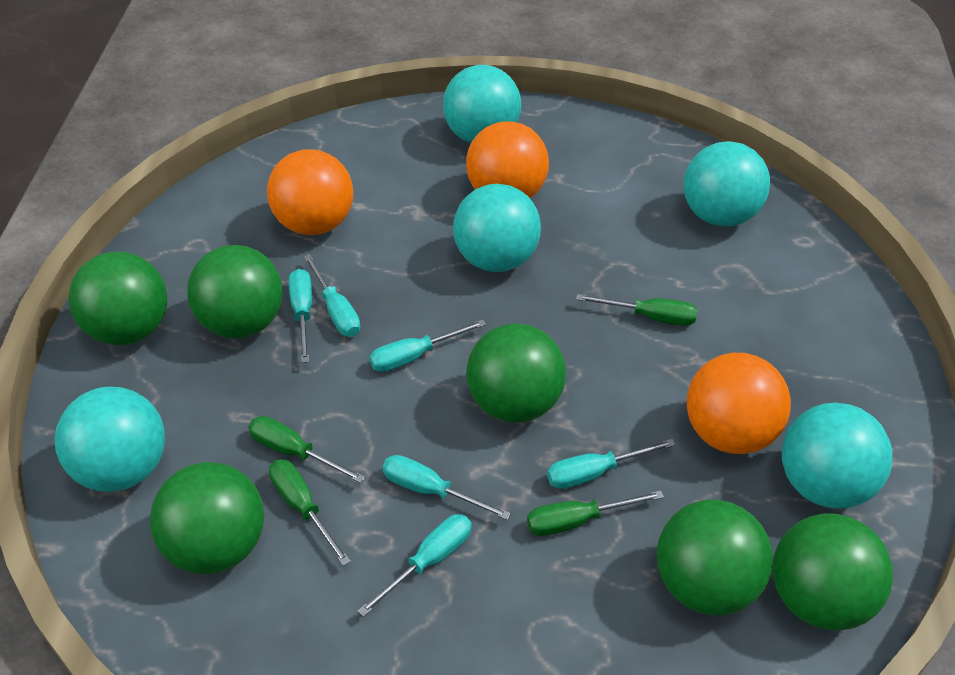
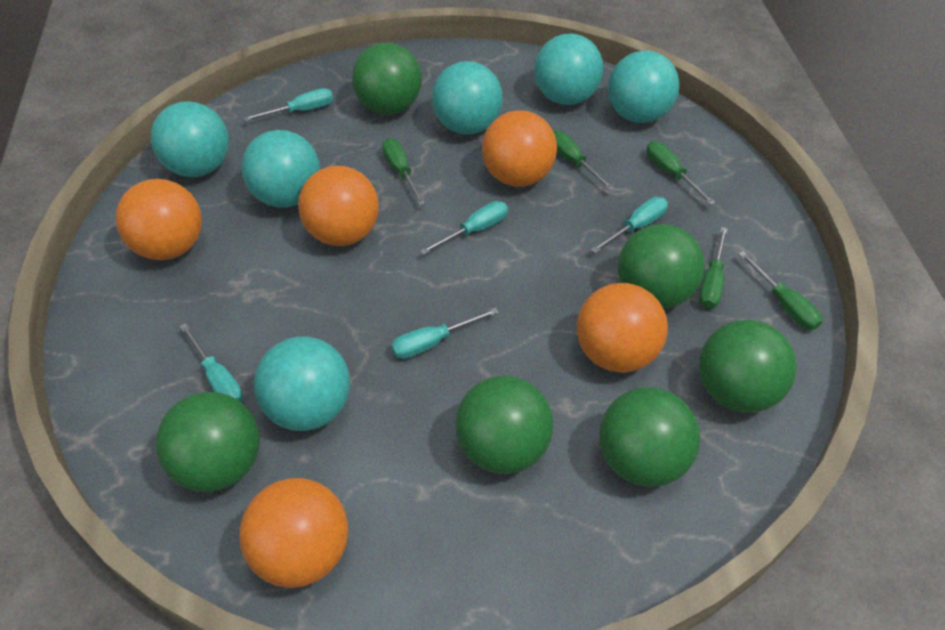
green screwdriver: [248,416,365,483] [269,459,351,566] [527,490,664,536] [576,294,697,326] = 4 -> [382,138,425,205] [553,130,615,191] [647,141,716,205] [699,227,728,309] [738,251,823,330] = 5
orange ball: [267,149,353,235] [466,122,549,198] [687,353,791,454] = 3 -> [116,179,202,260] [239,478,348,588] [298,166,379,246] [482,110,557,187] [577,283,668,373] = 5
turquoise ball: [54,387,165,492] [443,65,521,143] [453,184,541,272] [684,141,770,227] [782,403,892,509] = 5 -> [151,101,229,177] [242,130,320,208] [254,337,350,431] [432,61,503,135] [534,34,603,105] [608,50,679,123] = 6
turquoise screwdriver: [289,269,312,363] [303,254,360,337] [358,514,472,617] [369,320,486,372] [382,455,511,520] [547,439,676,489] = 6 -> [180,323,243,402] [243,88,333,121] [391,308,499,359] [420,201,508,255] [591,197,668,253] = 5

